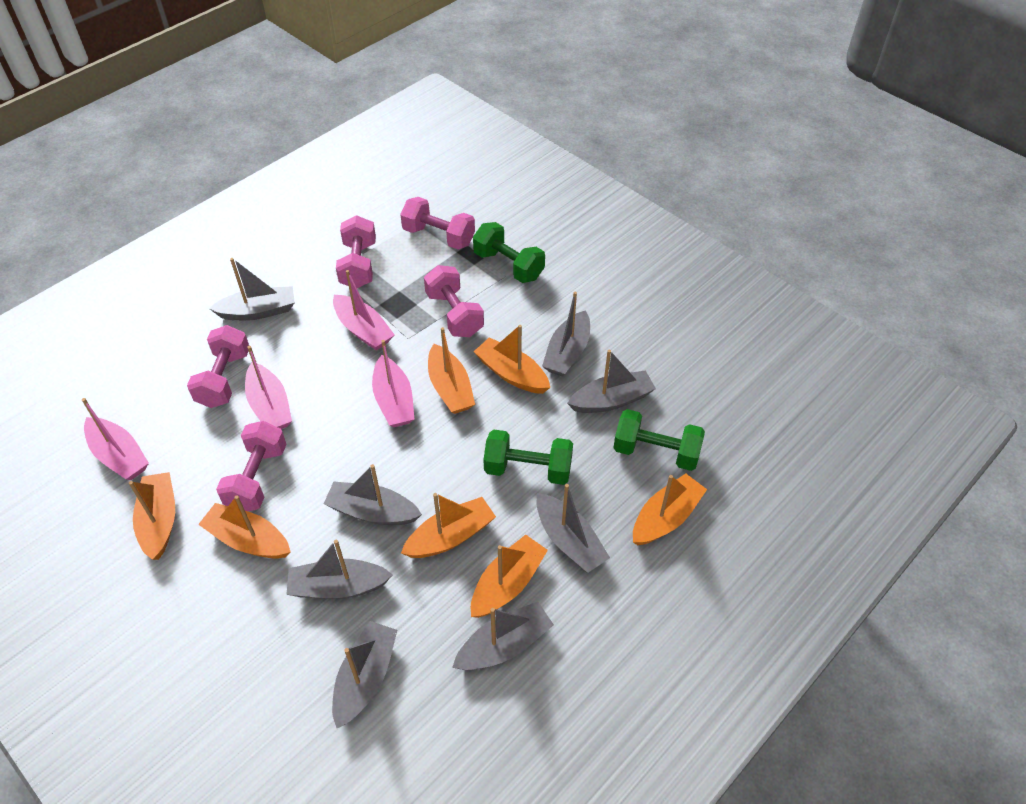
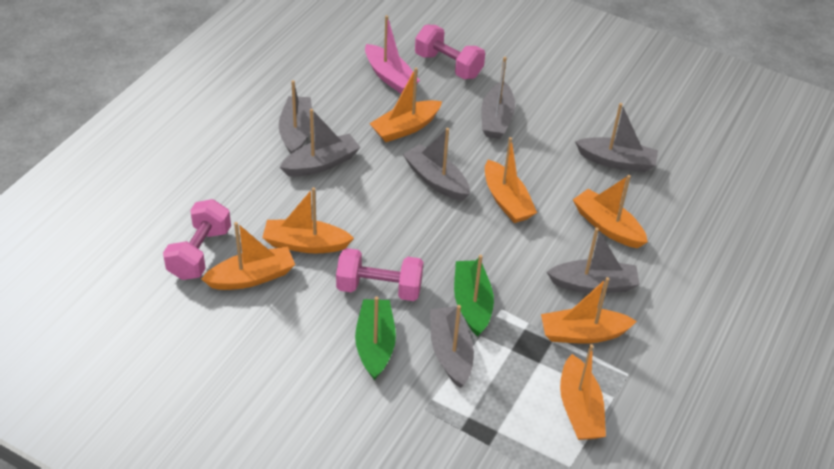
green boat: none = 0 -> [355,296,396,380] [454,255,494,337] = 2
green dumbbell: [473,222,545,283] [483,430,573,485] [613,409,705,471] = 3 -> none = 0
grey boat: [209,258,295,321] [286,539,393,599] [324,464,422,525] [332,621,397,729] [452,602,554,670] [536,484,610,573] [542,291,590,377] [567,350,656,413] = 8 -> [279,80,312,154] [280,109,360,177] [403,128,470,201] [430,305,474,388] [481,57,515,139] [547,228,640,293] [575,103,658,172] = 7
pink boat: [82,398,149,480] [245,346,292,429] [333,270,395,350] [372,340,414,427] = 4 -> [365,15,420,94] = 1
pink dumbbell: [187,325,249,408] [216,421,287,511] [336,215,376,288] [400,197,475,250] [424,265,484,337] = 5 -> [163,199,231,280] [336,248,423,301] [415,25,485,79] = 3

